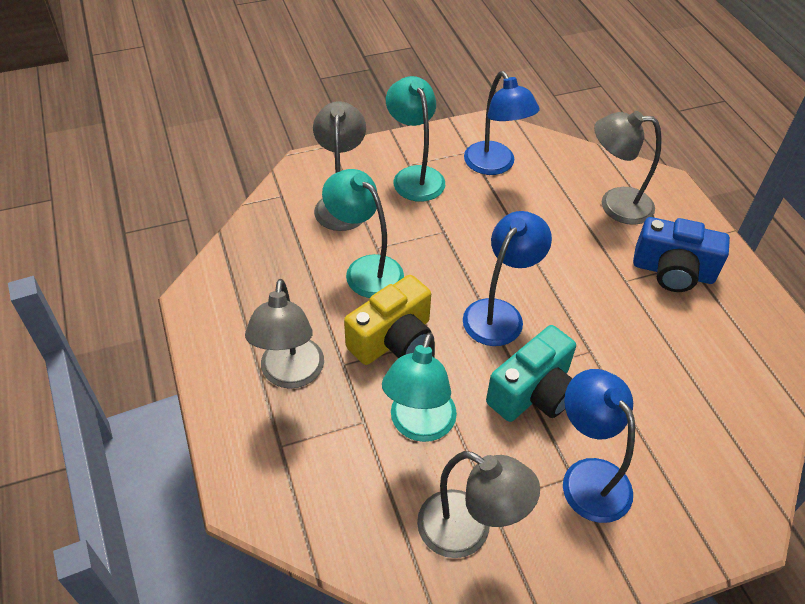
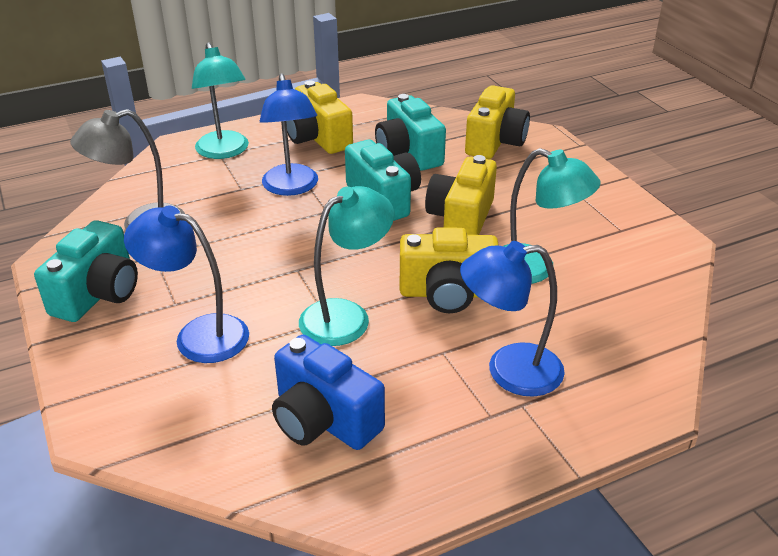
grey lamp: [245,279,324,389] [313,101,366,231] [417,451,540,558] [594,111,662,225] = 4 -> [70,109,185,229] = 1
turquoise camera: [486,325,576,422] = 1 -> [34,220,138,322] [345,140,421,221] [375,94,446,171] = 3
yellow camera: [344,275,431,365] = 1 -> [286,81,353,154] [399,227,499,313] [425,155,497,235] [465,85,530,159] = 4

